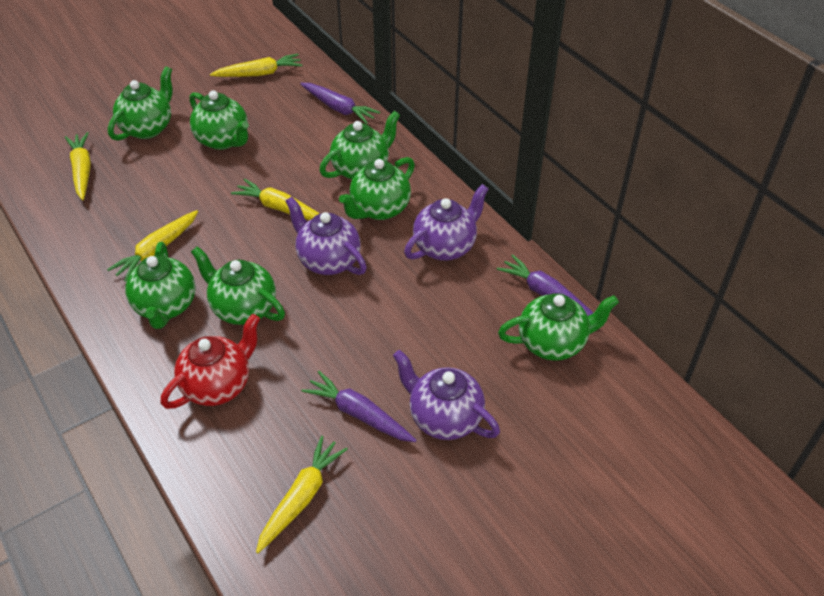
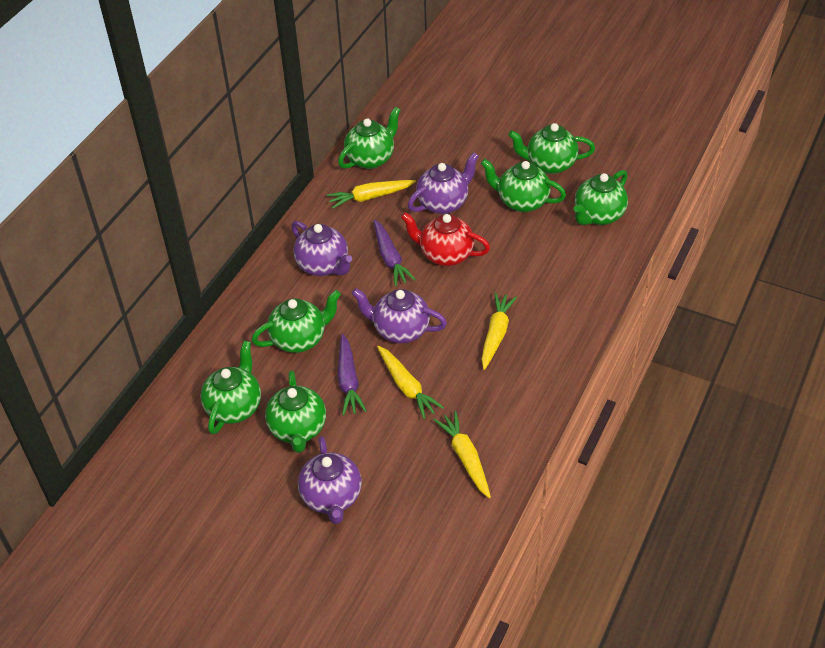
purple carrot: [300,83,380,124] [301,371,417,442] [497,254,593,316] = 3 -> [338,334,367,415] [374,219,416,286] = 2
purple teapot: [285,197,367,275] [393,350,500,440] [404,184,489,261] = 3 -> [291,221,352,276] [298,436,362,524] [352,288,447,343] [408,152,479,214] = 4
yellow carrot: [65,132,91,200] [107,210,198,282] [210,54,302,77] [231,179,320,220] [256,436,348,553] = 5 -> [327,180,416,209] [377,346,444,419] [434,411,491,498] [481,293,517,370] = 4

